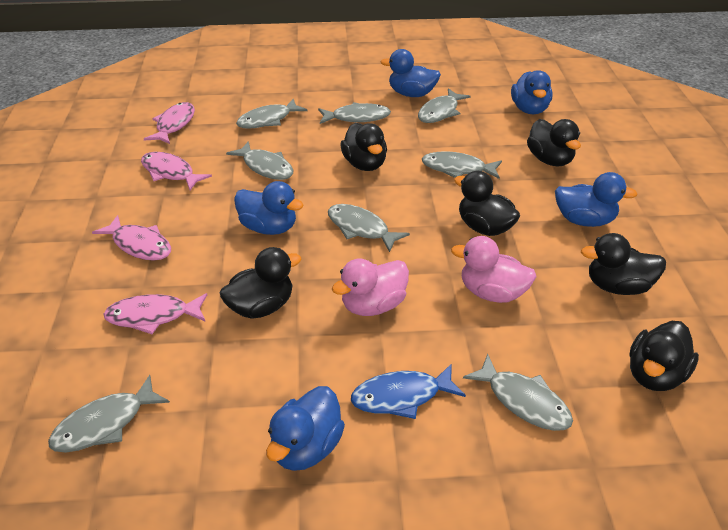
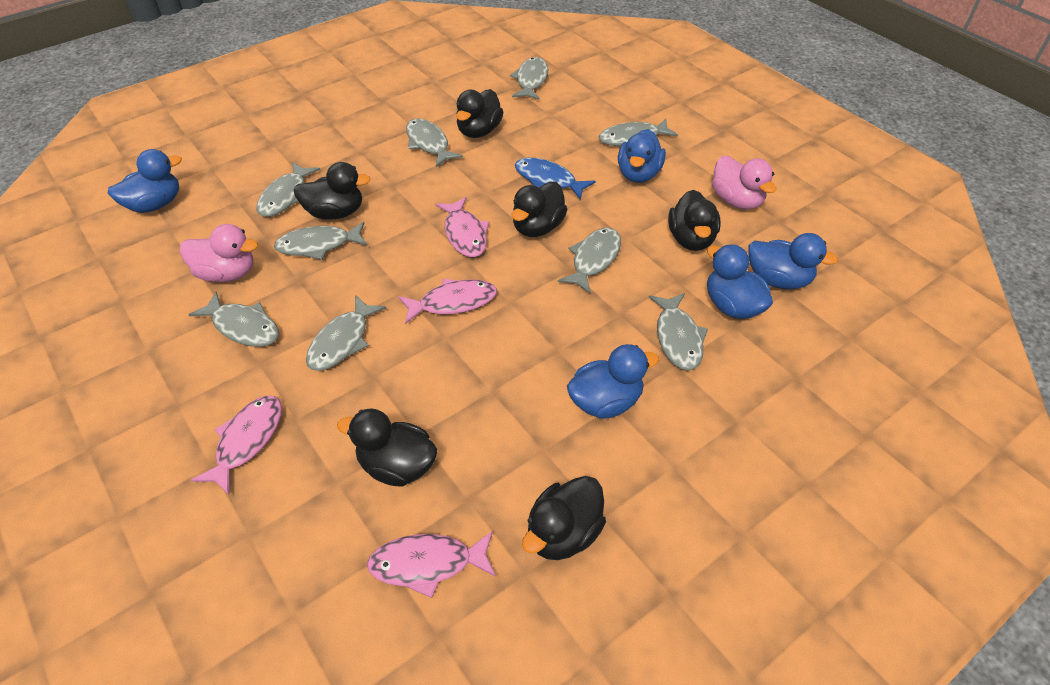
grey fish: [48,375,170,452] [226,141,293,180] [236,99,307,129] [318,102,391,124] [328,204,410,252] [418,88,471,123] [422,151,502,179] [463,354,573,431] = 8 -> [189,292,279,347] [256,162,320,217] [274,222,368,260] [306,295,386,371] [406,118,463,167] [510,57,548,100] [558,227,621,294] [599,119,678,146] [649,293,708,370] = 9

